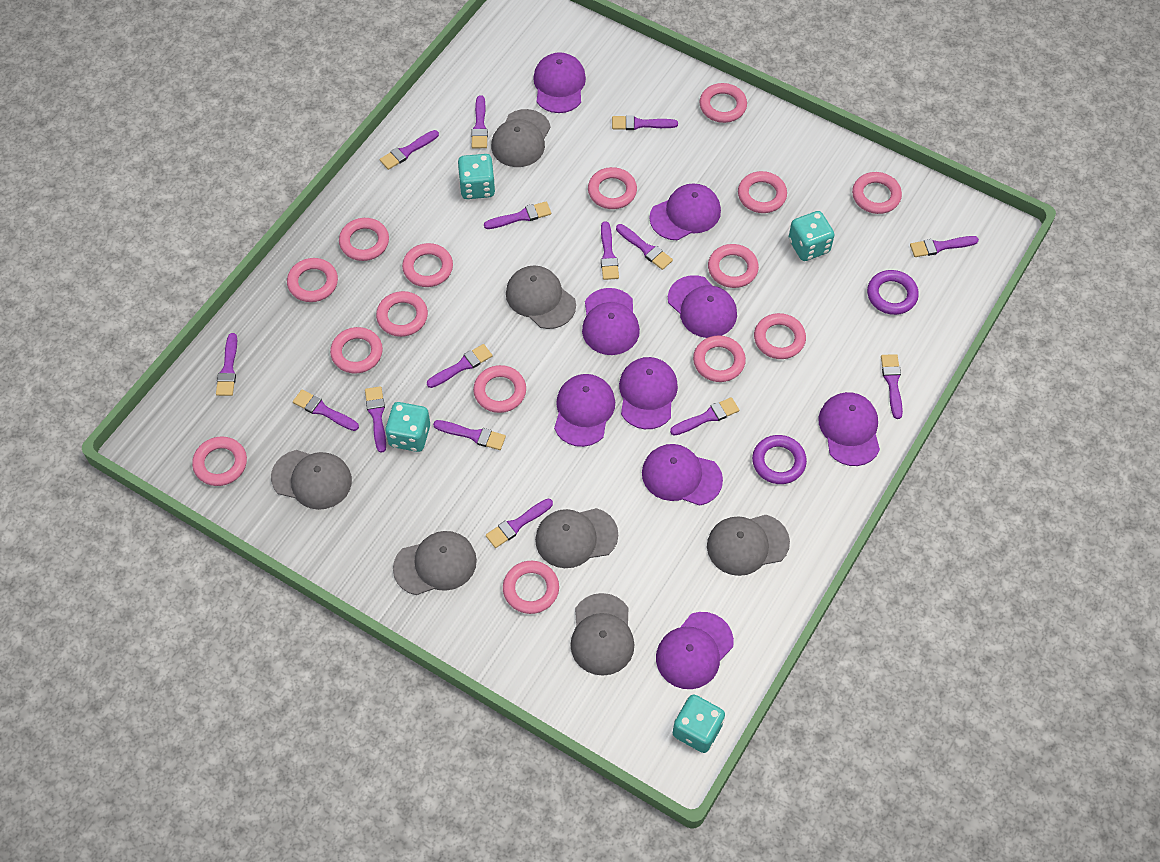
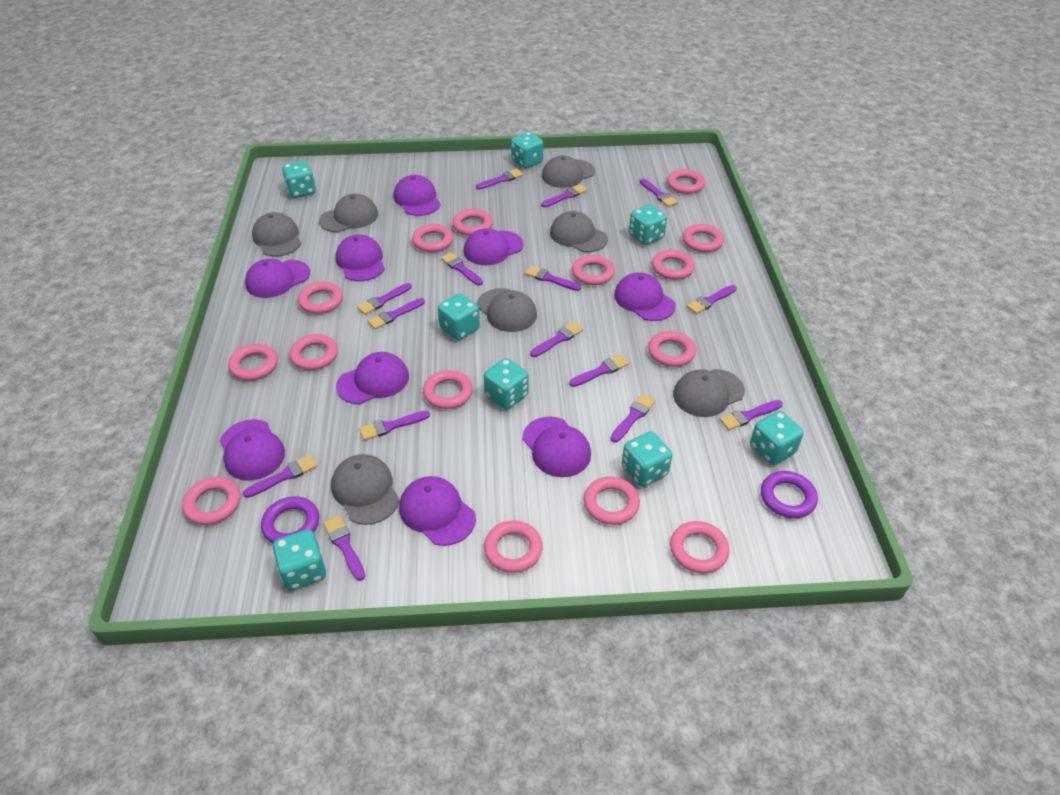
turquoise dice: [385,402,430,452] [458,154,495,199] [673,694,725,753] [789,211,834,261] = 4 -> [273,529,326,590] [282,161,316,198] [438,293,480,340] [484,358,529,409] [511,132,543,168] [622,431,672,487] [629,204,667,245] [750,411,804,465] = 8

